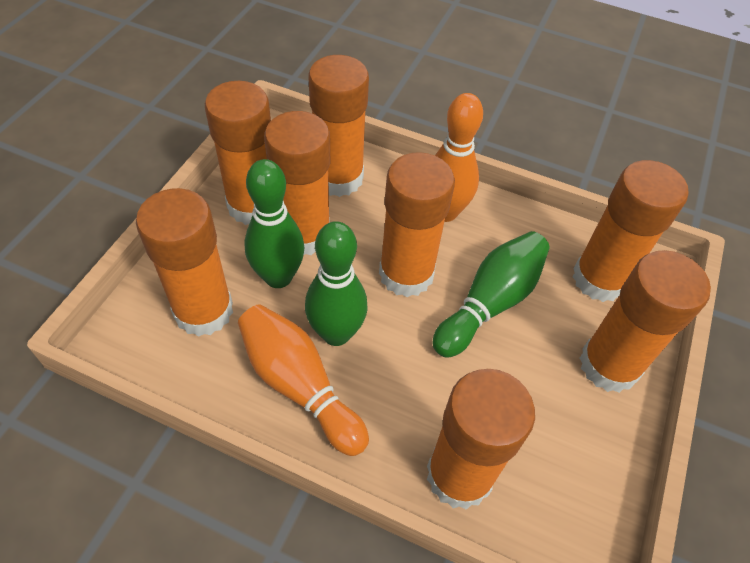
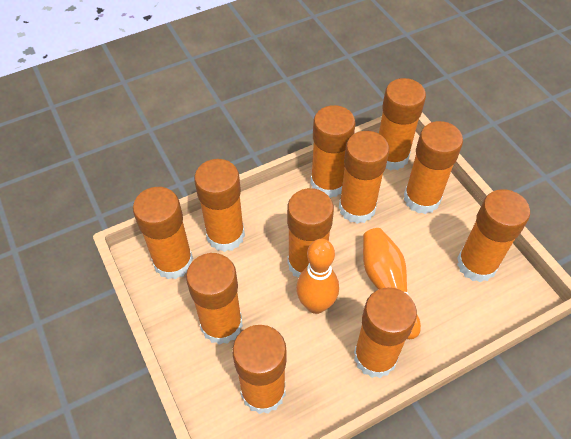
green bowling pin: [244,159,305,288] [305,221,368,346] [432,231,550,358] = 3 -> none = 0
orange glue stick: [136,188,233,337] [205,81,271,225] [264,111,330,255] [308,55,369,197] [379,152,455,297] [427,369,535,510] [573,160,688,302] [580,250,711,393] = 8 -> [133,187,193,279] [186,253,243,345] [194,159,245,252] [232,325,287,414] [287,188,334,278] [310,105,356,198] [339,131,389,224] [354,287,417,378] [379,78,426,170] [404,121,463,214] [457,189,530,282] = 11

